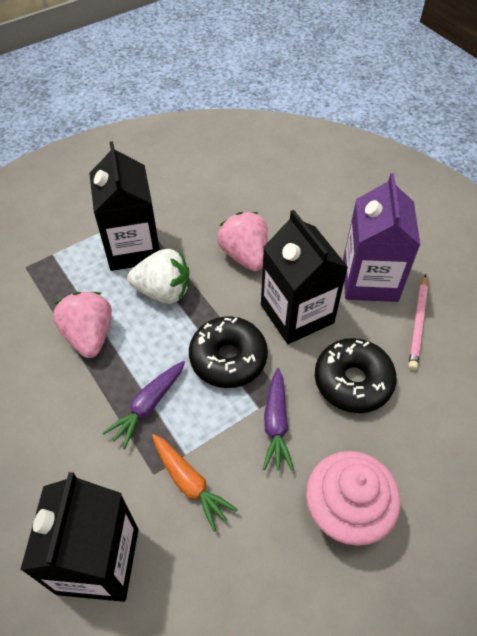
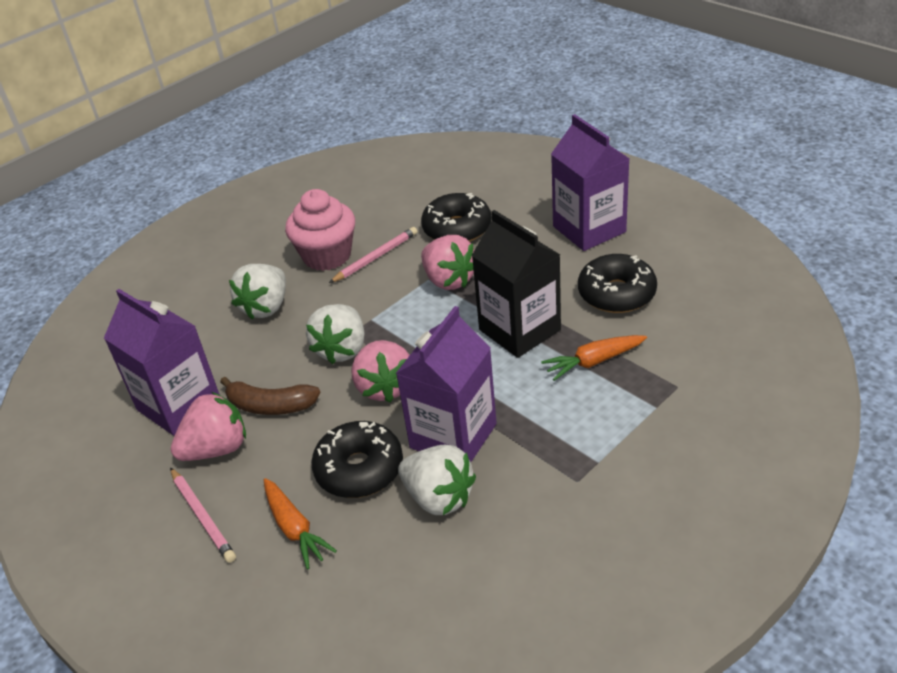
black carton: [20,472,138,602] [89,141,160,271] [261,210,348,344] = 3 -> [471,210,561,358] = 1
black donut: [189,316,268,388] [315,338,397,413] = 2 -> [311,421,403,498] [421,193,492,242] [578,254,657,313] = 3
brown banana: none = 0 -> [220,377,321,415] = 1
orange carrot: [152,434,238,532] = 1 -> [264,478,337,570] [541,335,647,381] = 2
pink pencil: [408,274,428,370] = 1 -> [170,467,236,563] [329,227,417,283] = 2
pink strawberry: [53,292,112,358] [217,212,268,271] = 2 -> [171,392,246,461] [351,340,410,403] [421,235,474,290] = 3
purple carrot: [103,361,185,449] [263,368,294,471] = 2 -> none = 0
purple carton: [343,173,421,302] = 1 -> [104,289,220,435] [396,306,497,462] [551,114,630,251] = 3
white strawberry: [127,249,189,304] = 1 -> [229,264,286,320] [306,304,365,364] [398,445,476,515] = 3

